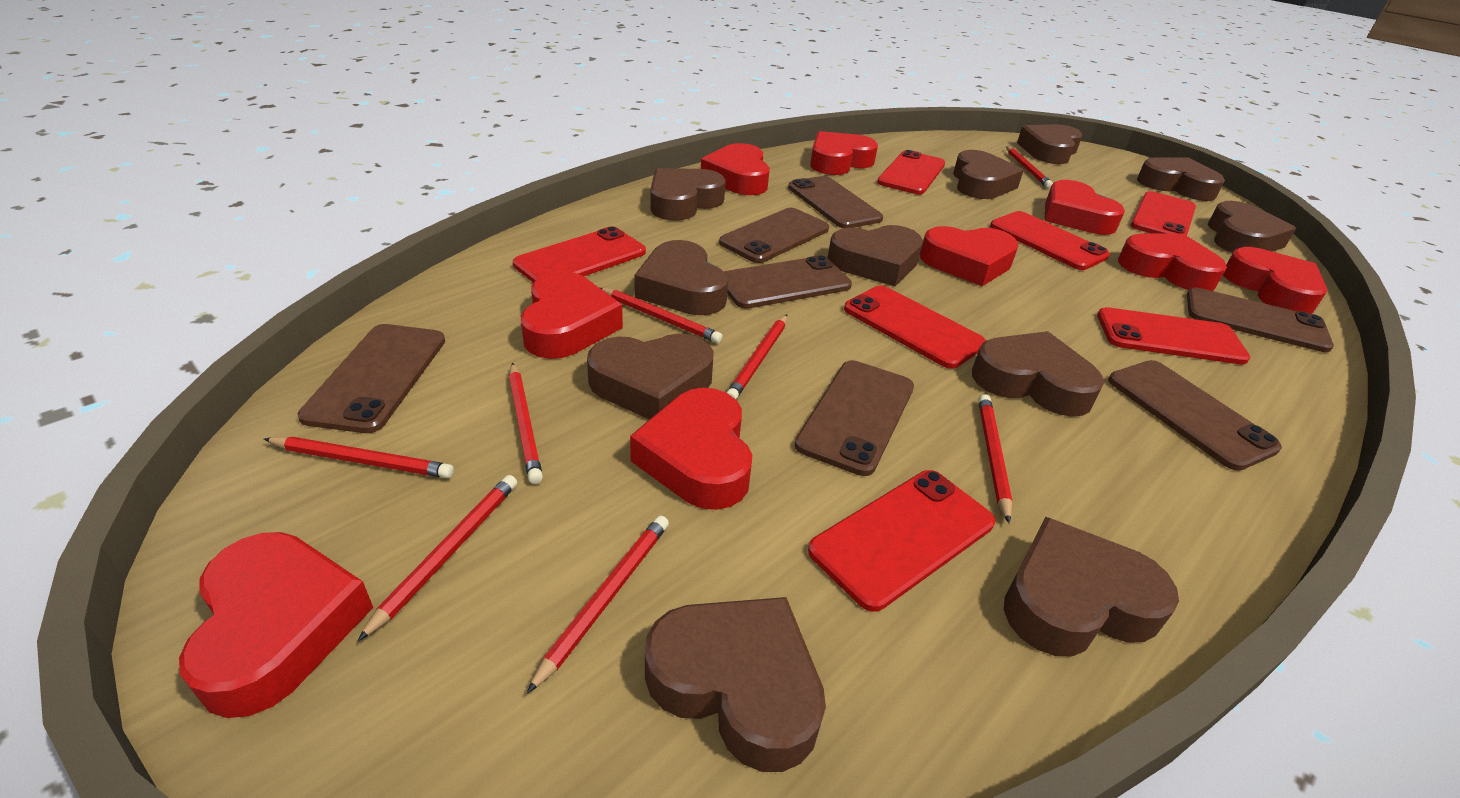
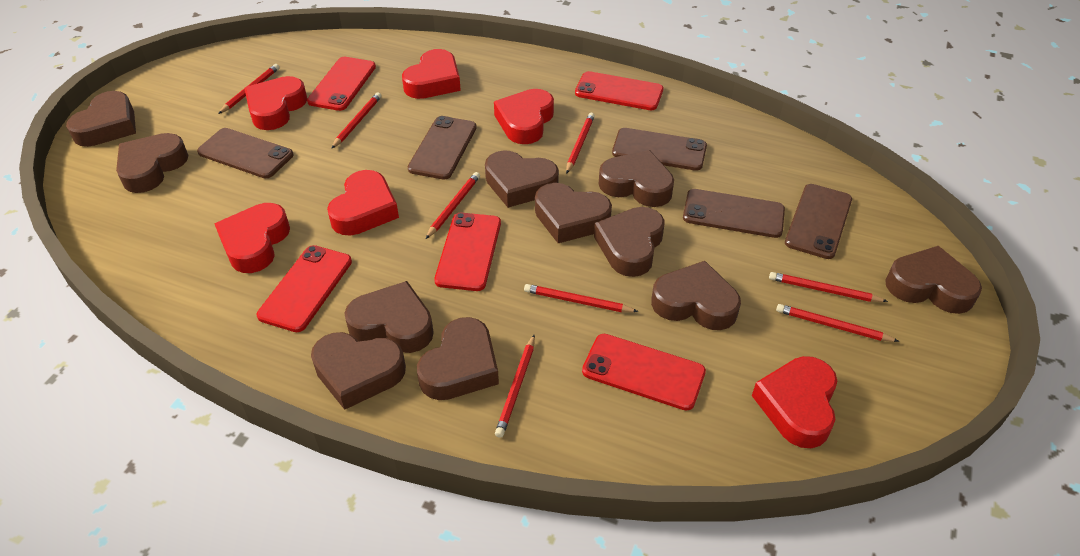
brown phone: [297,324,445,433] [719,208,829,263] [724,255,852,309] [788,176,883,228] [795,360,914,476] [1108,360,1282,471] [1187,287,1334,352] = 7 -> [197,128,294,178] [408,116,477,180] [612,128,707,171] [683,189,785,238] [785,184,852,259] = 5
red heart: [179,532,373,718] [521,271,623,359] [630,388,752,510] [701,143,770,195] [810,131,878,175] [920,226,1019,286] [1045,180,1125,235] [1118,233,1227,291] [1223,247,1327,314] = 9 -> [215,203,290,273] [244,76,307,130] [327,170,399,236] [402,49,461,99] [494,89,554,144] [752,356,837,448] = 6
red phone: [513,226,646,283] [808,470,995,612] [844,286,986,369] [877,150,945,194] [990,211,1110,270] [1097,307,1250,365] [1131,191,1196,236] = 7 -> [257,245,352,332] [307,57,376,111] [434,213,501,291] [575,71,664,110] [582,334,706,411] = 5

